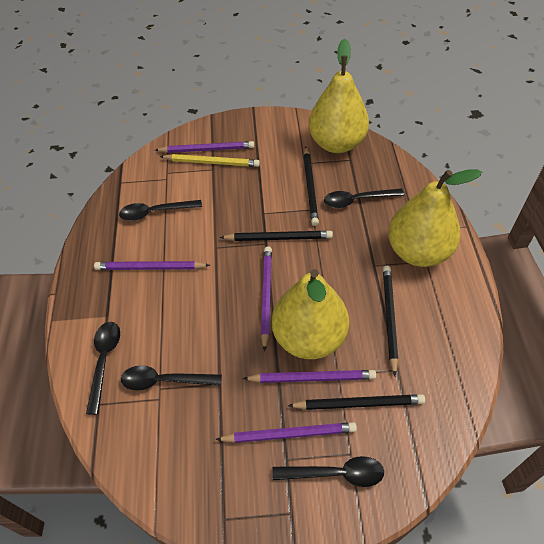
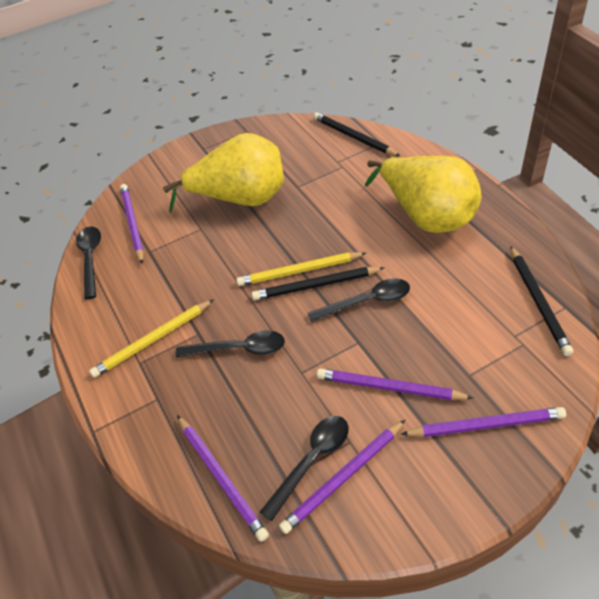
black pencil: [220,231,333,241] [288,394,425,410] [304,147,319,226] [383,266,398,376] = 4 -> [252,267,385,300] [313,112,400,156] [510,246,573,356] = 3
black spoon: [86,322,120,415] [119,200,202,221] [121,365,222,391] [272,456,384,487] [324,188,404,208] = 5 -> [76,227,101,299] [176,330,285,357] [260,416,348,521] [308,278,410,322] = 4
yellow pear: [272,269,349,359] [309,39,369,153] [388,169,482,267] = 3 -> [163,133,284,213] [365,156,482,233] = 2
yellow pencil: [160,154,260,167] = 1 -> [89,299,214,378] [236,252,366,286] = 2

